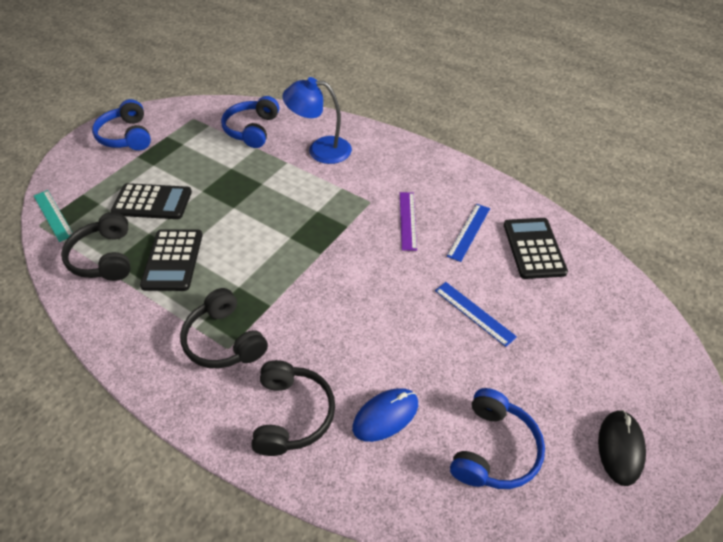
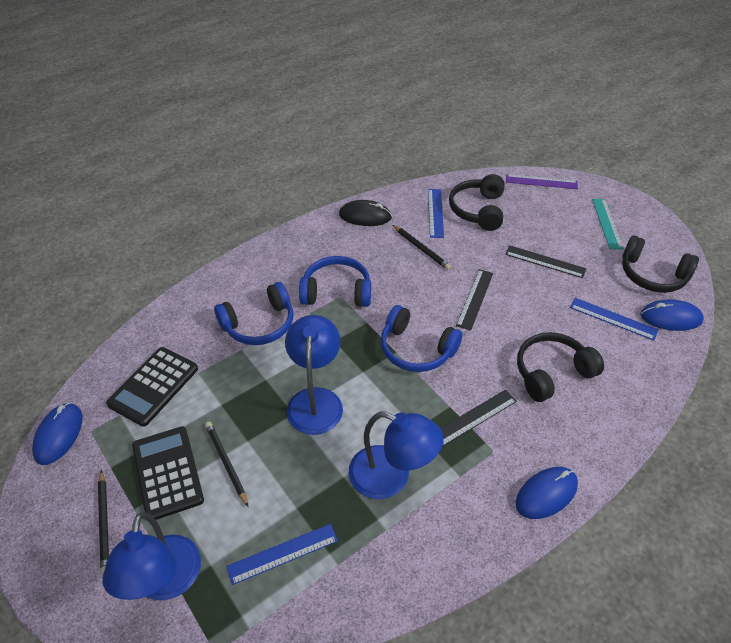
black calculator: [111,183,192,219] [140,229,203,291] [504,218,568,279] = 3 -> [106,347,198,427] [132,426,204,520] = 2
black pencil: none = 0 -> [98,470,109,575] [205,422,248,507] [393,225,451,270] = 3
black ruler: none = 0 -> [440,389,517,447] [456,269,493,330] [505,245,586,278] = 3
blue lamp: [282,77,352,164] = 1 -> [102,512,201,600] [285,315,343,435] [349,412,444,499] = 3
blue mouse: [352,388,418,442] = 1 -> [32,402,83,465] [516,467,578,519] [640,300,704,331] = 3
blue ruler: [435,282,517,347] [447,204,490,262] = 2 -> [226,524,338,585] [428,189,444,238] [570,298,658,340] = 3

